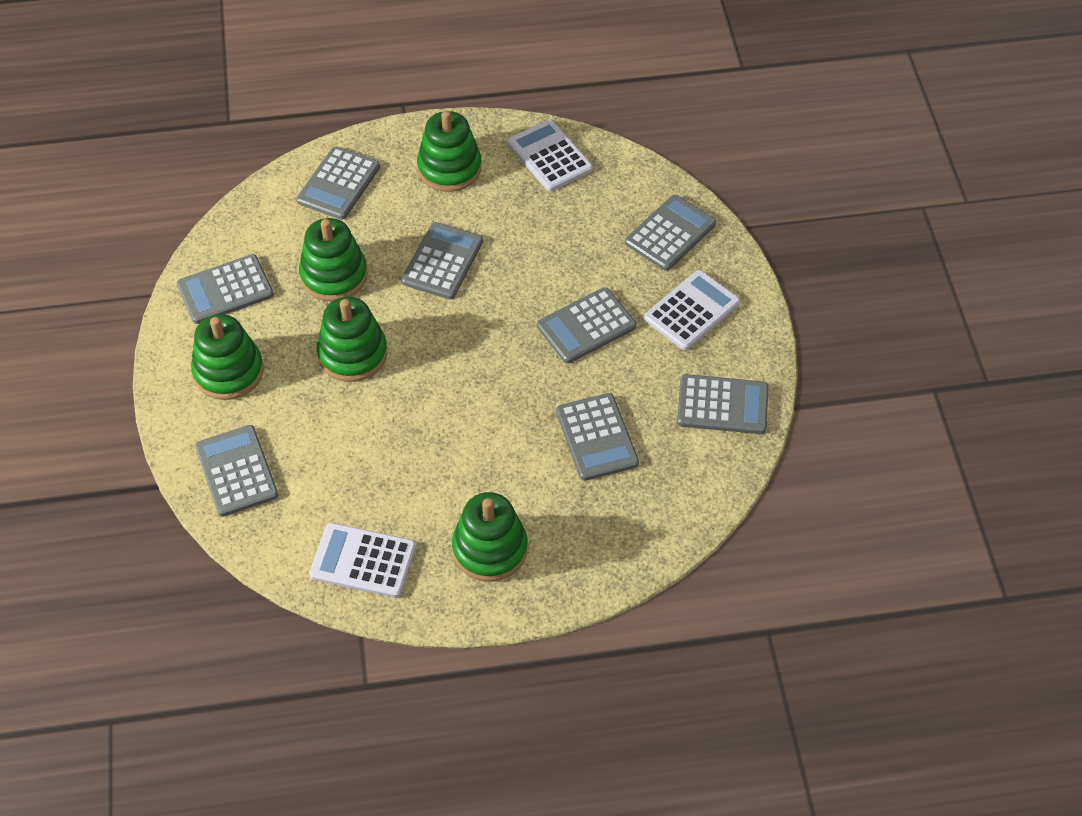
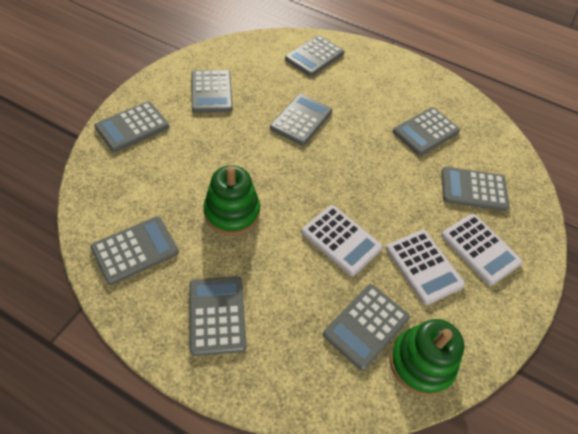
green stacking toy: [191,314,264,400] [299,218,368,301] [316,297,387,382] [417,110,482,192] [452,492,528,582] = 5 -> [203,165,260,235] [390,319,464,396] = 2
grey calculator: [177,254,274,324] [195,425,279,517] [296,146,380,220] [401,222,483,299] [537,287,637,364] [556,393,639,481] [625,195,716,271] [677,374,769,434] = 8 -> [90,216,179,285] [94,101,169,152] [189,277,247,356] [192,70,233,113] [270,94,332,146] [285,35,344,76] [323,284,410,371] [393,107,460,156] [441,167,509,211] = 9

